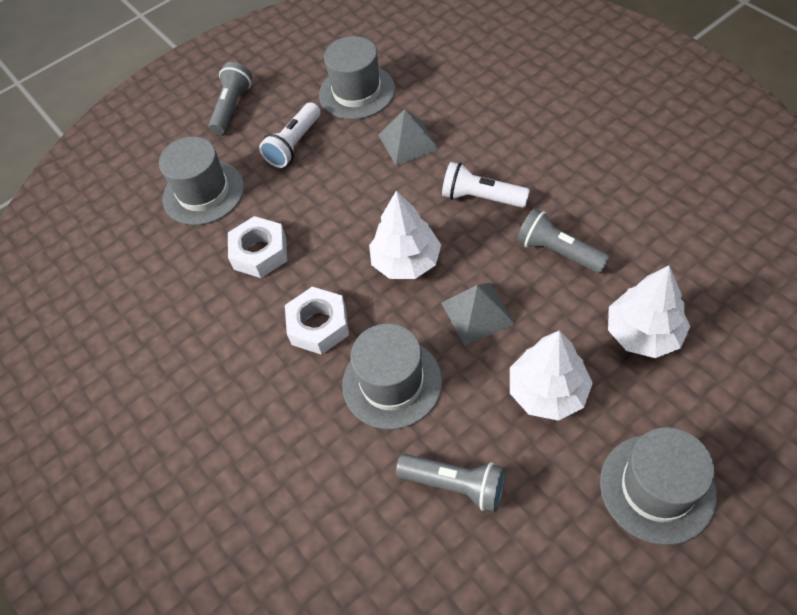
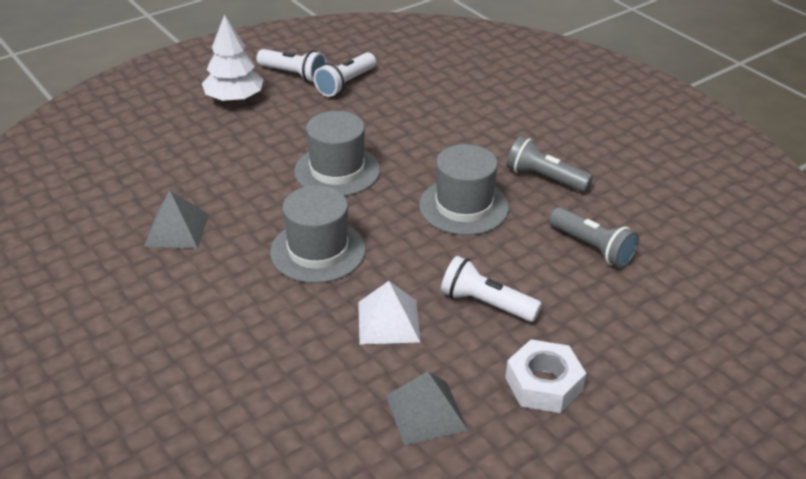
grey flashlight: [209,62,252,135] [396,454,505,512] [517,208,610,274] = 3 -> [507,136,593,192] [549,207,639,268] = 2
grey hat: [159,136,244,225] [319,36,395,120] [342,324,442,429] [600,427,717,545] = 4 -> [270,185,366,283] [294,111,380,196] [419,144,509,235] = 3
white flashlight: [259,102,321,168] [442,162,530,208] = 2 -> [256,49,327,83] [314,52,376,97] [441,256,542,322] = 3
white nut: [228,216,287,278] [285,287,349,355] = 2 -> [505,340,586,413] = 1
white pyramid: none = 0 -> [358,281,420,344] = 1
white tree: [369,191,441,279] [510,331,593,421] [608,266,690,358] = 3 -> [202,14,264,102] = 1

